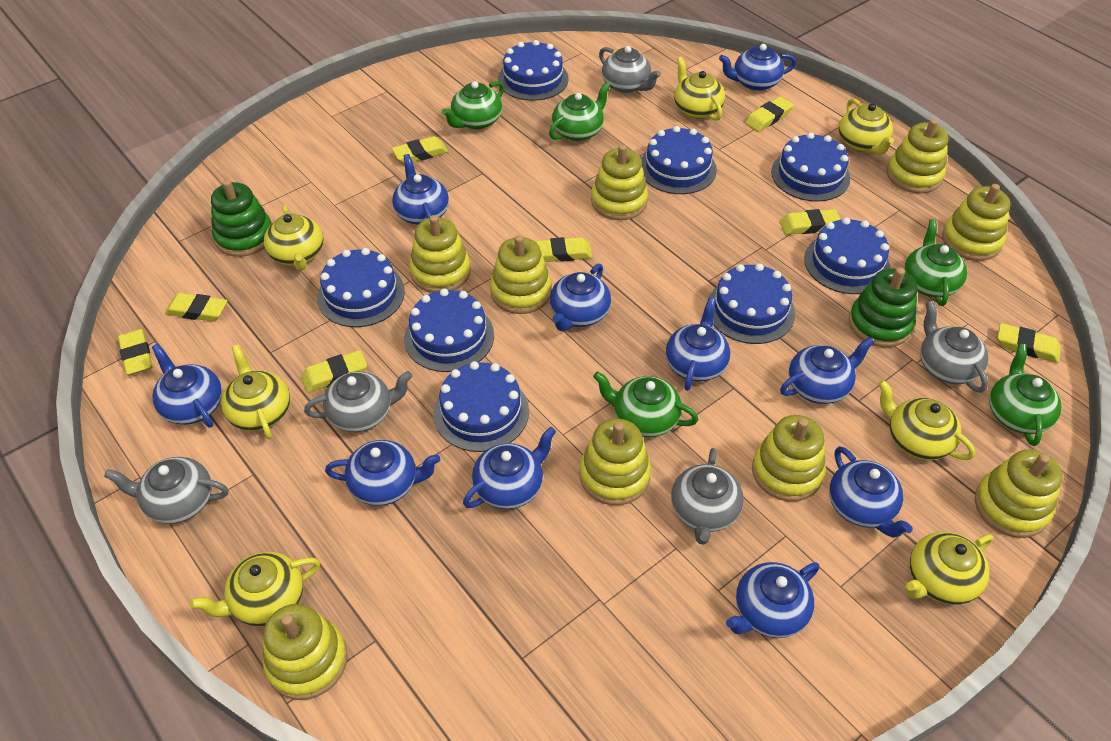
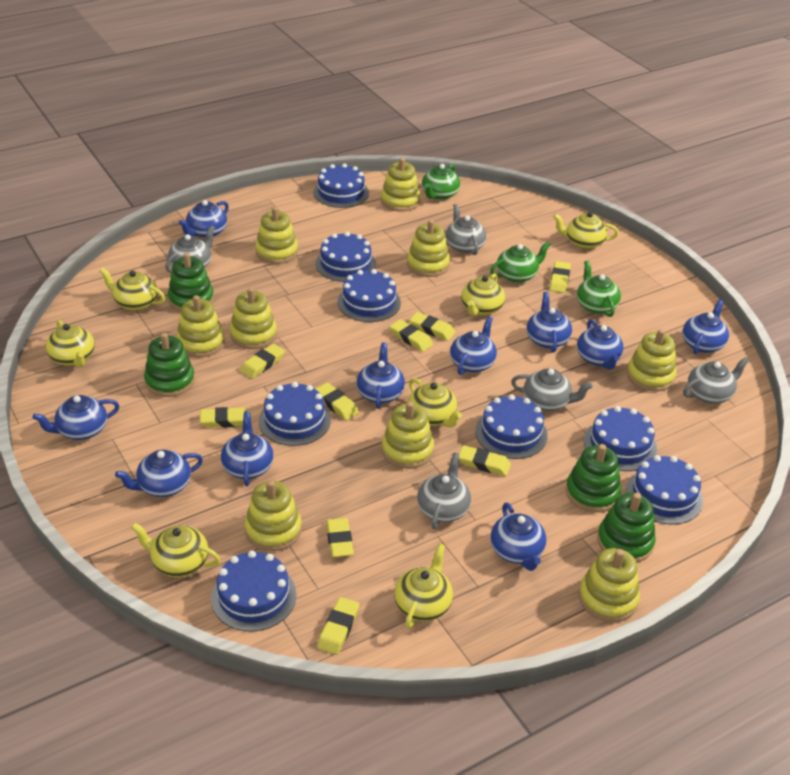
green stacking toy: [211,180,271,257] [849,268,918,347] = 2 -> [144,333,195,397] [168,253,214,312] [566,444,621,513] [597,493,656,563] = 4
green teapot: [442,81,504,130] [549,82,610,141] [593,371,699,437] [904,219,967,306] [989,344,1061,446] = 5 -> [422,164,460,200] [490,242,551,283] [577,261,621,317] = 3
yellow eraser: [118,329,153,375] [165,293,227,322] [301,350,367,393] [392,136,448,164] [535,237,593,262] [745,96,794,132] [780,209,841,235] [997,323,1061,363] = 8 -> [200,407,251,428] [240,344,285,378] [316,383,359,420] [317,597,359,655] [326,518,354,557] [390,319,433,352] [409,312,455,341] [459,445,511,476] [550,261,571,293] = 9

